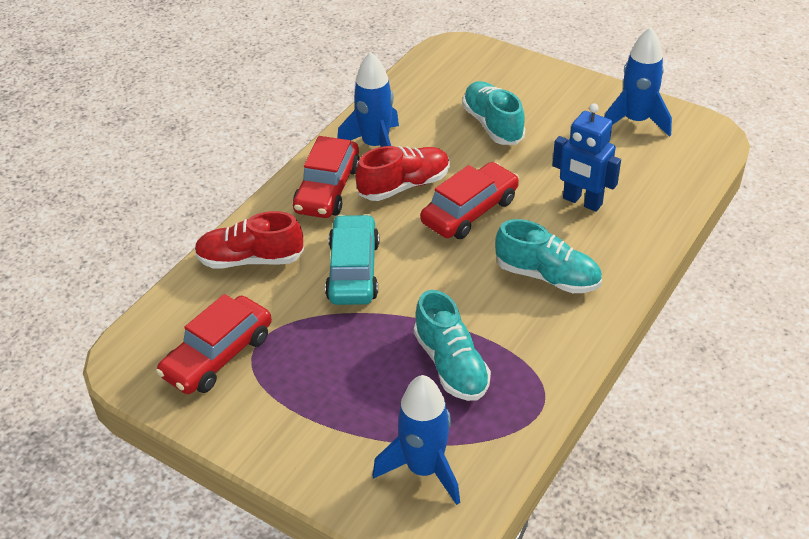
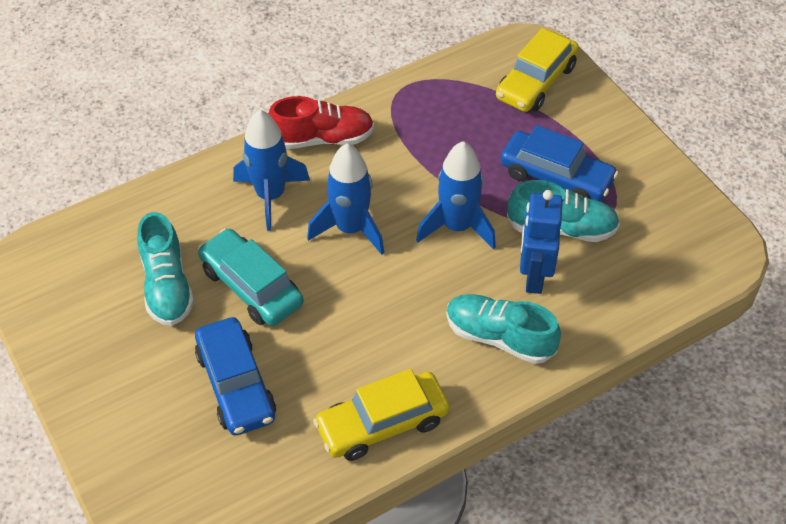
blue car: none = 0 -> [195,317,276,436] [501,125,619,201] = 2
red car: [156,294,272,394] [293,136,360,218] [420,162,519,239] = 3 -> none = 0
red shoe: [194,211,304,268] [355,146,450,201] = 2 -> [268,96,374,149] = 1
yellow car: none = 0 -> [313,369,450,461] [496,28,579,112] = 2

